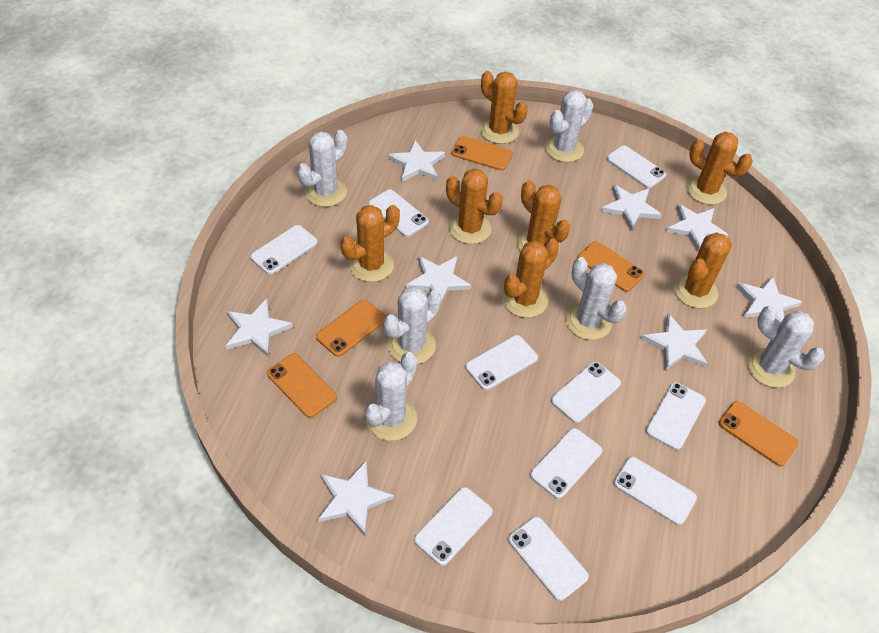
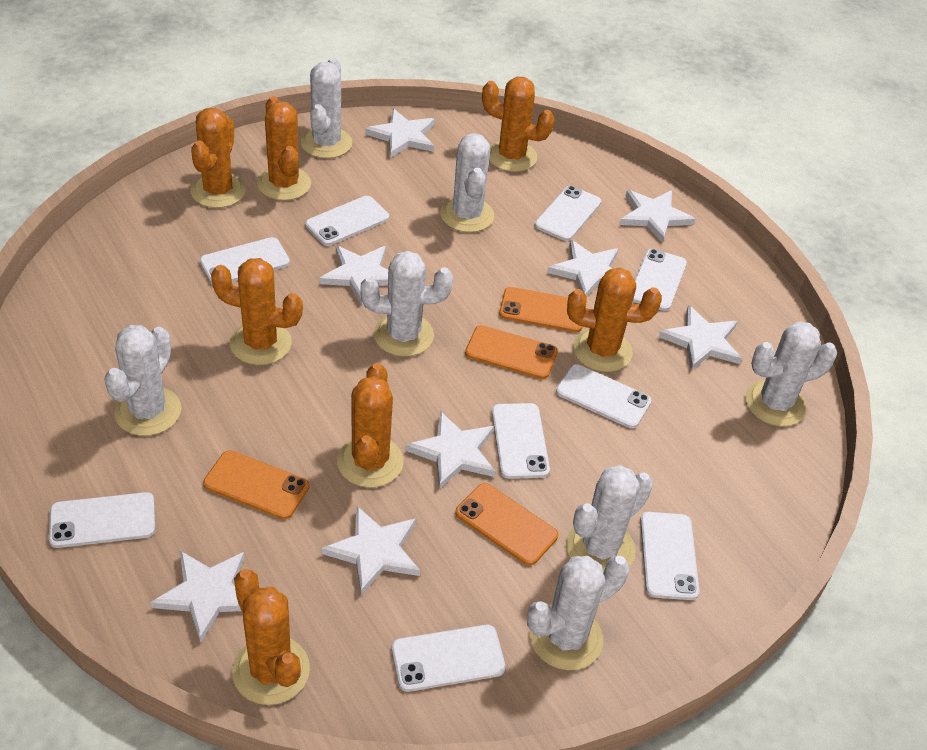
orange phone: [267,353,337,418] [316,300,386,357] [451,136,513,171] [578,241,645,292] [719,401,799,466] = 5 -> [203,450,309,519] [455,483,558,566] [465,325,558,379] [499,287,586,332] = 4
white cactus: [297,130,347,207] [364,352,418,441] [383,286,441,364] [545,90,593,162] [565,257,627,340] [747,306,825,388] = 6 -> [104,325,181,436] [300,58,352,159] [361,251,453,357] [440,133,494,232] [527,556,630,670] [566,465,653,572] [745,321,837,427] = 7
white phone: [250,225,318,275] [368,189,429,237] [414,487,493,566] [465,335,538,390] [508,516,589,601] [530,428,602,499] [551,361,621,423] [606,145,666,188] [613,456,697,525] [645,382,706,450] = 10 -> [49,492,155,548] [200,237,290,285] [305,196,389,246] [391,625,506,692] [492,403,550,479] [535,186,601,241] [556,364,652,428] [633,249,687,311] [640,512,699,600] = 9

